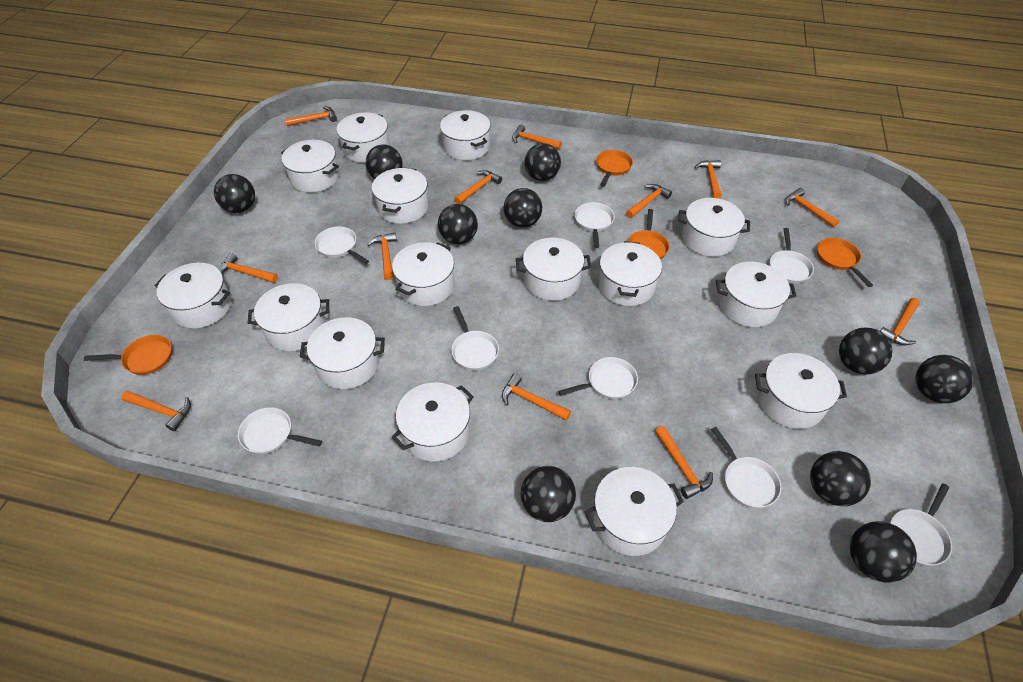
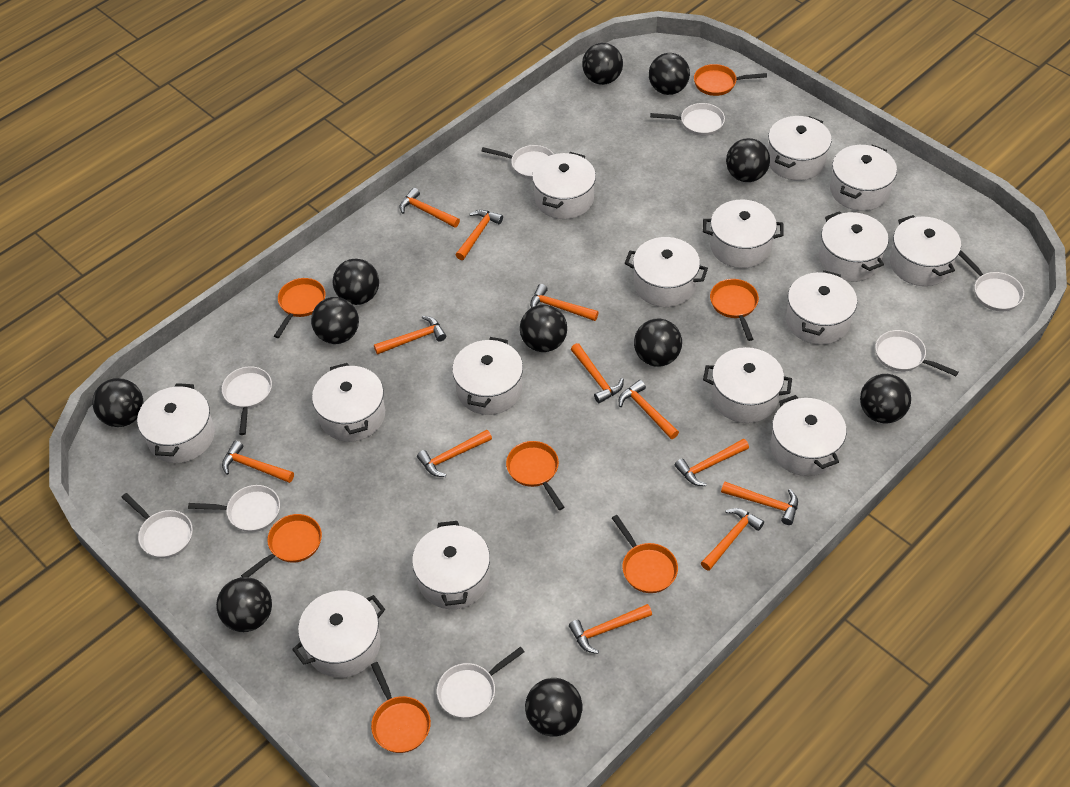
black ball: [214,174,255,213] [366,145,403,179] [438,204,478,244] [504,188,542,228] [521,466,576,522] [524,143,561,181] [810,451,871,506] [839,327,893,375] [850,521,917,582] [916,355,974,403] = 10 -> [92,378,144,427] [216,577,272,632] [311,297,359,344] [333,258,379,305] [520,305,567,352] [525,678,583,737] [582,43,623,85] [634,319,682,367] [649,53,690,95] [726,138,770,182] [860,374,911,423] = 11
orange pan: [84,335,172,375] [596,150,633,187] [628,209,669,259] [817,238,873,287] = 4 -> [241,514,322,577] [274,278,326,338] [371,662,431,753] [506,441,565,510] [612,515,678,593] [694,64,767,96] [710,279,759,341] = 7

